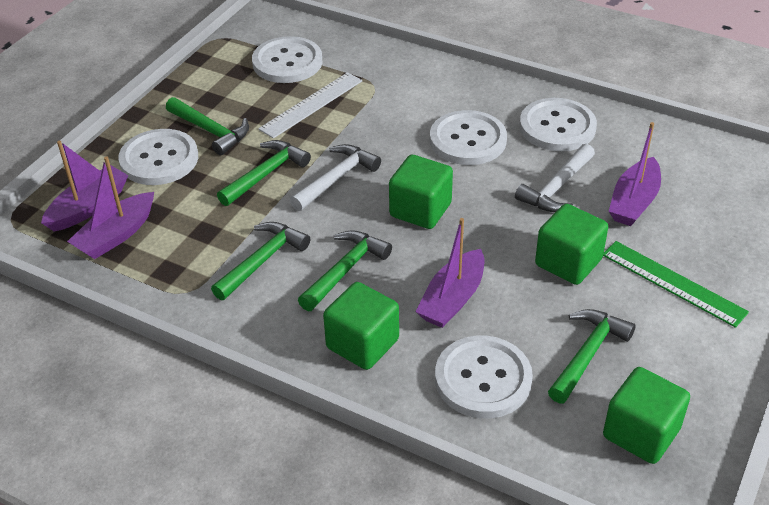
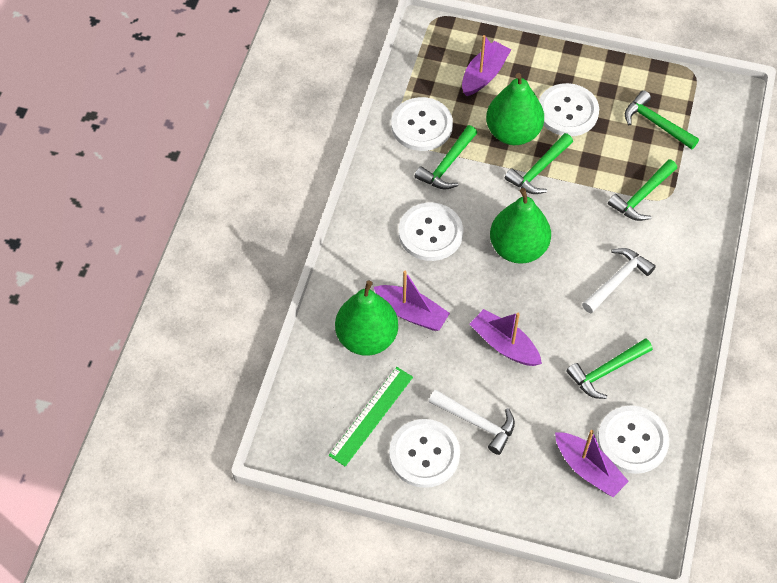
green cube: [323,282,399,370] [389,155,453,229] [535,204,608,285] [603,367,690,464] = 4 -> none = 0
green pear: none = 0 -> [335,280,398,356] [486,73,544,145] [490,188,551,264] = 3
white ruler: [258,72,362,139] = 1 -> none = 0

